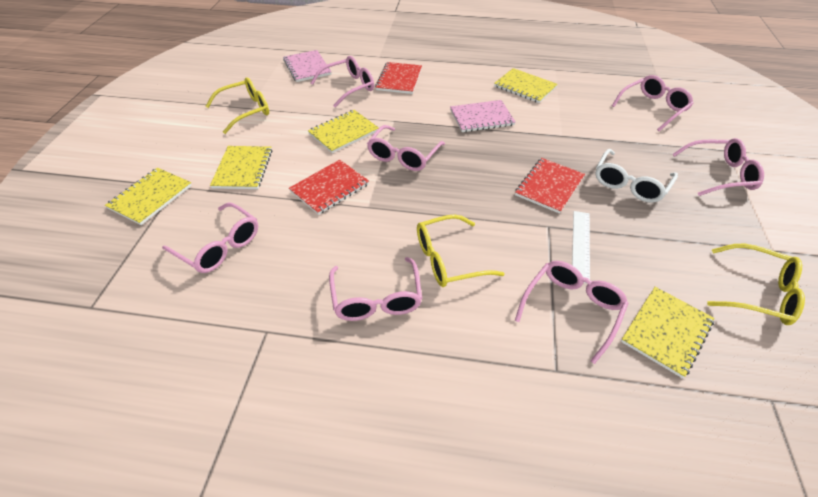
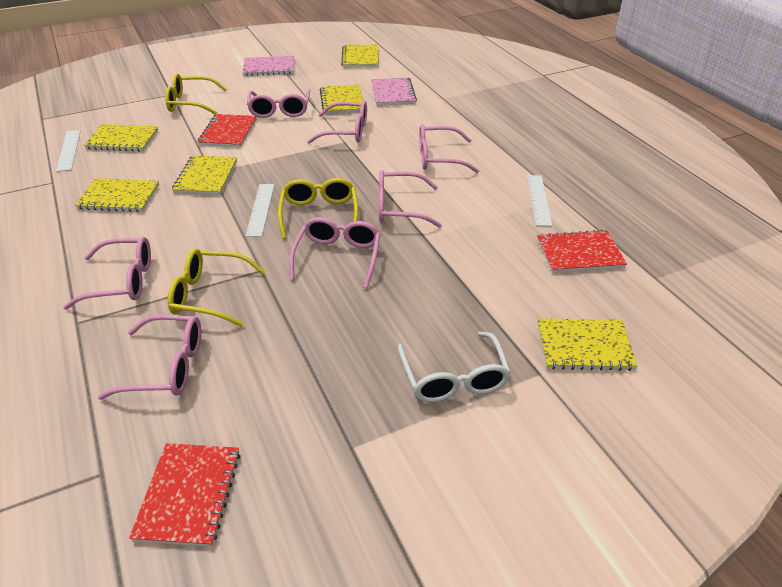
white ruler: [572,211,590,283] = 1 -> [56,130,81,172] [246,184,274,237] [527,175,552,226] = 3
yellow notebook: [105,168,192,225] [210,146,272,189] [308,110,379,153] [494,68,558,103] [621,287,714,378] = 5 -> [75,178,159,212] [84,124,158,152] [172,155,237,195] [320,85,363,114] [341,45,379,67] [537,318,638,371] = 6

